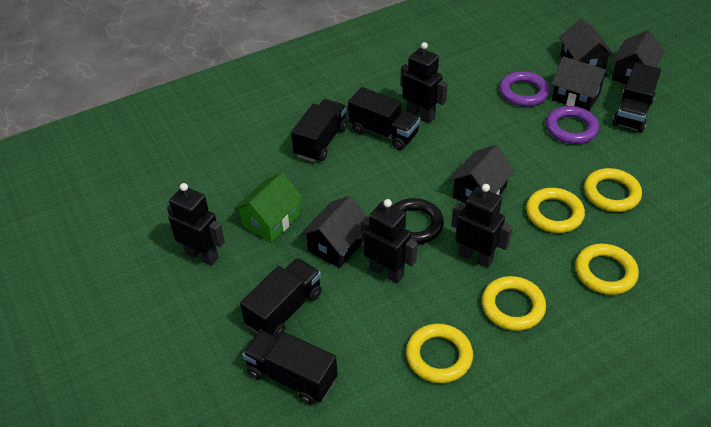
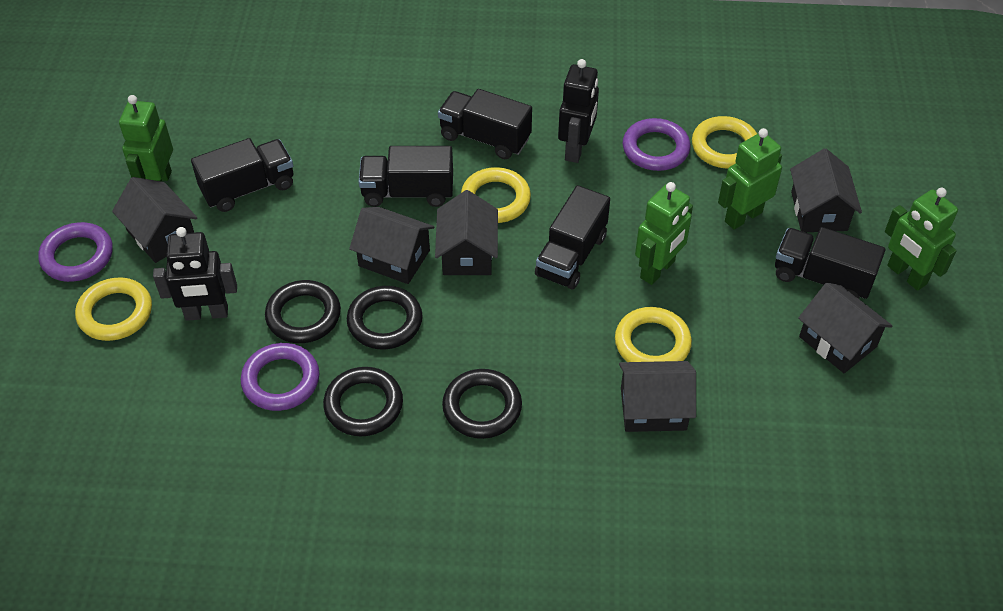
black house: [300,196,366,268] [449,145,515,204] [552,56,608,111] [559,18,614,69] [611,30,665,85] = 5 -> [112,177,197,263] [349,207,434,284] [435,190,498,275] [619,361,696,432] [790,149,862,232] [798,283,892,373] = 6
black ring: [393,198,444,244] = 1 -> [265,280,341,343] [323,367,403,436] [347,286,423,350] [442,369,522,439] = 4
black robot: [167,183,225,266] [361,199,418,284] [400,42,448,124] [451,184,513,268] = 4 -> [153,227,237,321] [558,59,599,163] = 2
green house: [234,172,304,242] = 1 -> none = 0
green robot: none = 0 -> [119,95,173,182] [635,182,693,285] [718,128,782,230] [885,188,958,291] = 4
purple ring: [499,71,550,107] [546,106,599,144] = 2 -> [38,222,113,282] [241,343,320,411] [623,118,690,171] = 3
yellow ring: [406,323,473,383] [482,276,546,331] [526,188,585,233] [575,244,639,295] [584,168,642,212] = 5 -> [75,278,152,341] [461,167,531,223] [615,307,692,362] [692,116,757,168] = 4

